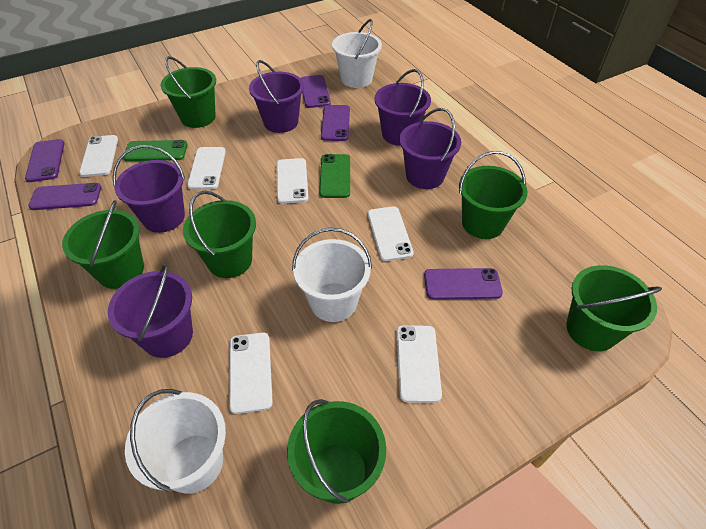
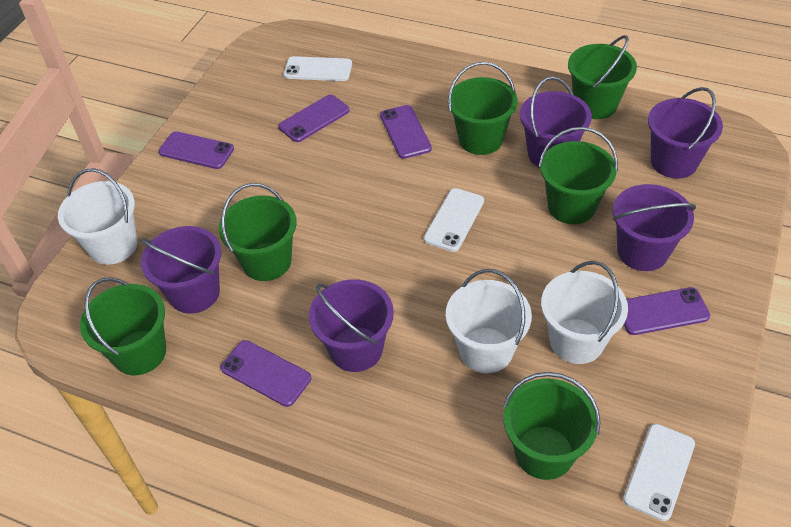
green phone: [123,140,188,161] [319,154,350,198] = 2 -> none = 0
white phone: [79,135,118,177] [187,147,226,190] [229,332,273,414] [277,158,308,204] [367,206,414,261] [396,325,442,403] = 6 -> [284,56,352,81] [424,188,484,252] [623,424,695,521] = 3

